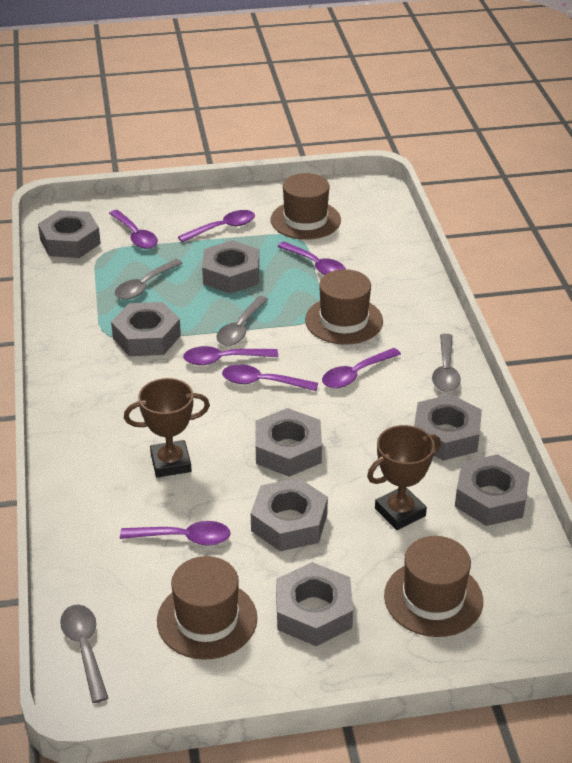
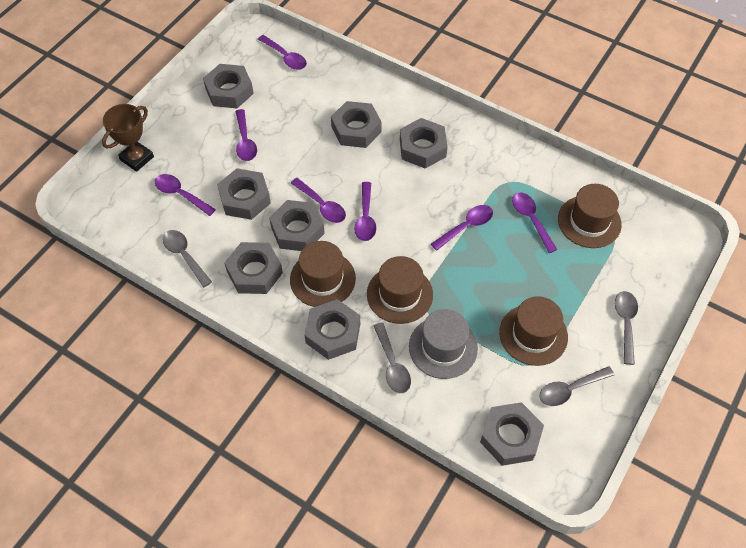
brown trophy: [124,378,210,477] [367,425,441,530] = 2 -> [102,104,154,172] = 1
grey hat: none = 0 -> [409,309,478,379] = 1

